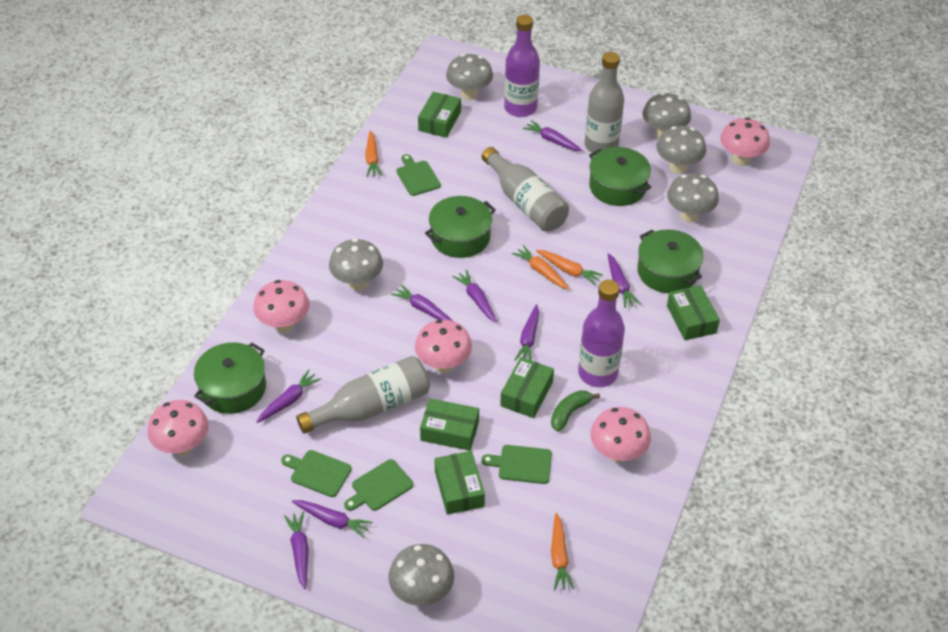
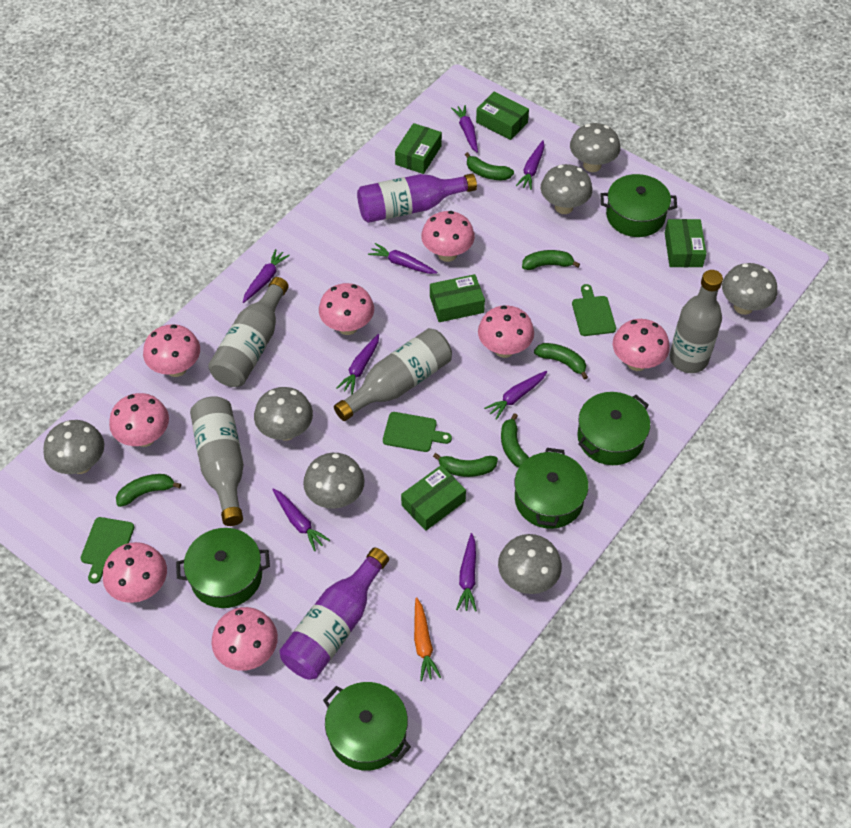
green banana: [551,390,600,432] = 1 -> [116,474,181,507] [433,453,498,477] [465,152,514,180] [501,413,529,468] [522,250,580,270] [534,343,588,380] = 6
green cutting board: [281,450,352,497] [344,459,414,511] [397,154,441,196] [481,445,552,484] = 4 -> [81,517,134,584] [383,412,452,452] [572,284,616,336] = 3
green pot: [194,342,266,414] [425,196,496,258] [589,147,651,206] [637,229,704,293] = 4 -> [176,528,270,608] [323,682,411,771] [515,448,589,529] [577,392,650,465] [600,174,677,237] = 5
grey bottle: [296,356,430,434] [482,147,569,232] [585,52,624,153] = 3 -> [190,396,244,526] [208,277,289,387] [334,328,452,421] [669,270,723,373] = 4
grey mushroom: [329,239,383,290] [388,544,454,606] [446,54,493,100] [643,93,691,139] [656,126,706,174] [667,173,719,223] = 6 -> [43,420,104,474] [254,387,313,441] [303,453,365,509] [498,534,562,594] [541,164,592,214] [570,123,620,172] [722,263,777,315] = 7
orange carrot: [365,130,382,177] [512,245,570,290] [536,250,603,285] [551,513,575,590] = 4 -> [414,597,441,681] = 1
pink mushroom: [147,400,209,456] [253,280,309,333] [415,320,472,373] [590,407,651,463] [720,117,770,166] = 5 -> [103,542,167,603] [109,393,169,447] [143,324,200,377] [211,607,278,671] [319,283,374,335] [421,211,475,262] [478,305,534,358] [613,319,670,371] = 8

